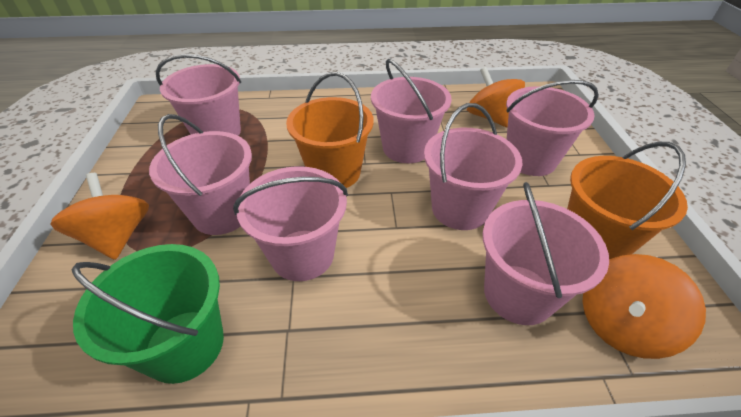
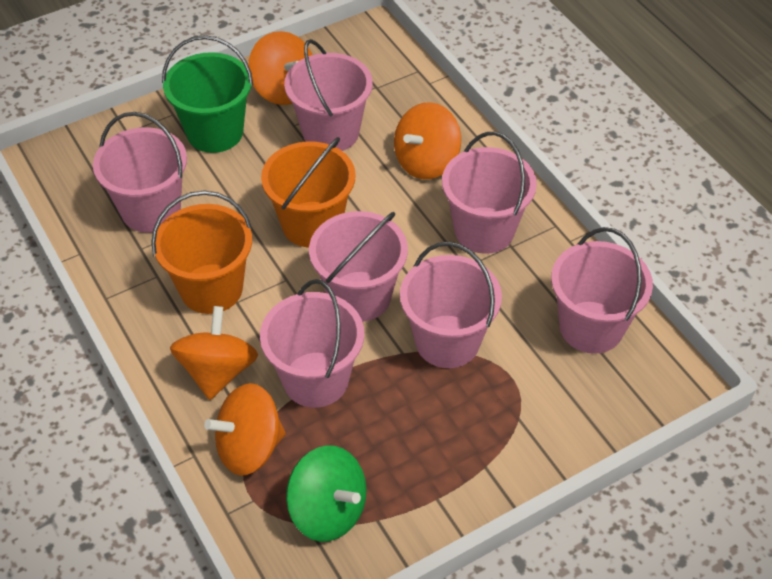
green spinning top: none = 0 -> [286,445,367,542] = 1
orange spinning top: [50,173,149,260] [467,67,525,127] [583,254,706,359] = 3 -> [170,306,258,400] [204,383,286,476] [248,31,312,105] [394,102,461,179] = 4

